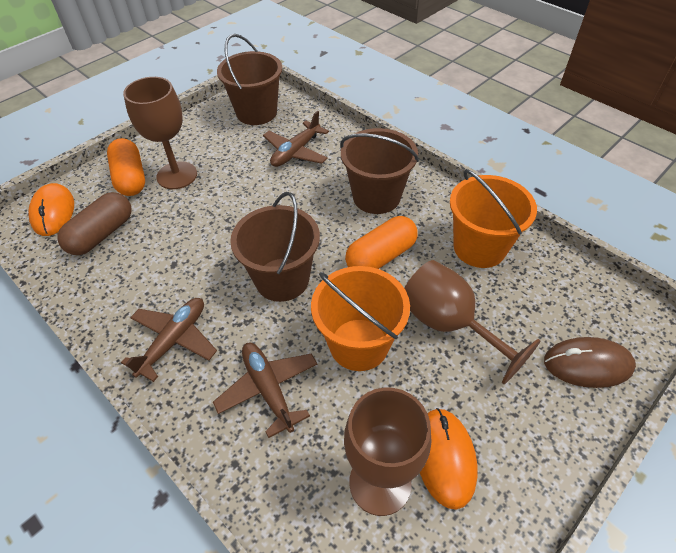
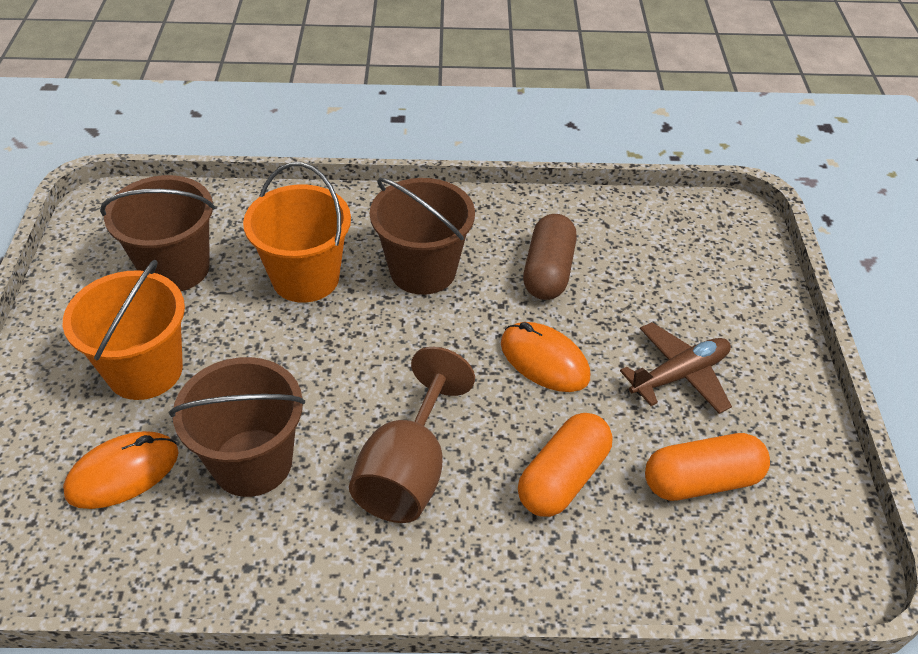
brown goblet: [123,77,197,189] [344,387,431,516] [404,260,540,384] = 3 -> [349,347,475,523] = 1
brown mouse: [544,337,636,388] = 1 -> none = 0
brown plane: [121,298,217,382] [213,343,317,438] [263,111,329,167] = 3 -> [620,322,732,414] = 1

